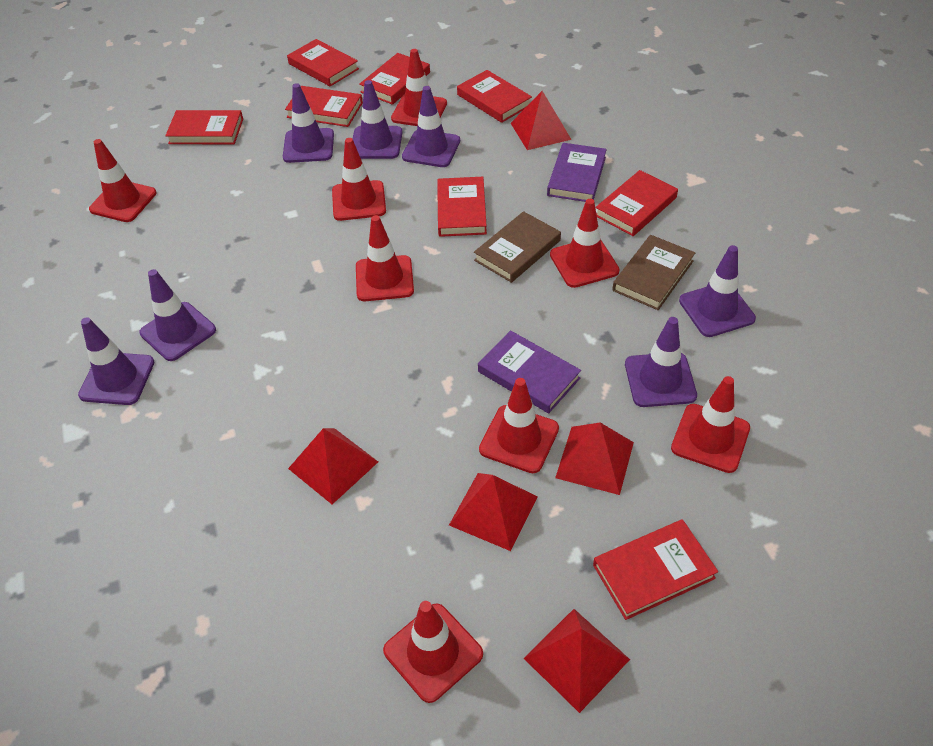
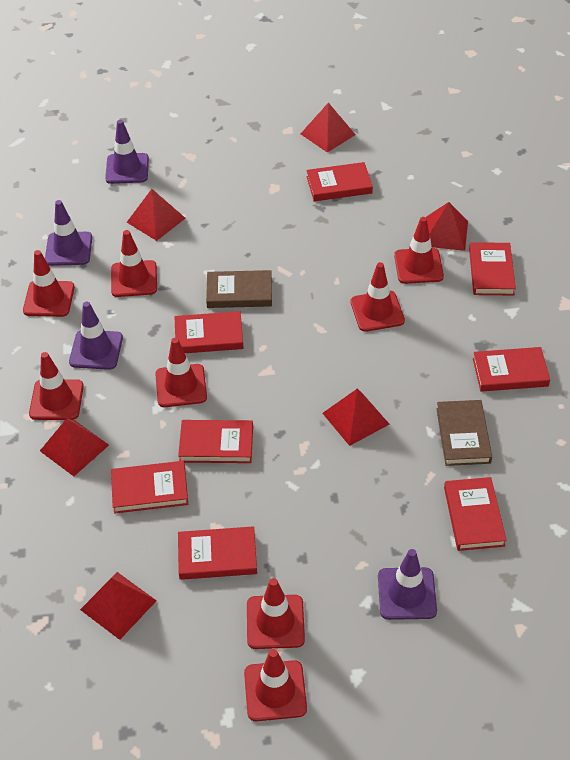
purple book: [478,330,581,413] [547,143,607,202] = 2 -> none = 0
purple traffic cone: [78,317,154,405] [139,269,216,361] [283,83,334,163] [353,80,402,159] [402,86,460,167] [625,317,697,407] [679,245,756,337] = 7 -> [45,200,92,266] [69,302,123,370] [105,120,149,184] [378,549,437,620] = 4
red pyramid: [288,428,378,504] [449,473,538,551] [511,91,572,150] [523,609,630,713] [555,423,634,495] = 5 -> [40,418,109,476] [80,572,157,640] [127,189,186,241] [301,103,356,153] [322,389,389,446] [426,202,468,251] = 6

